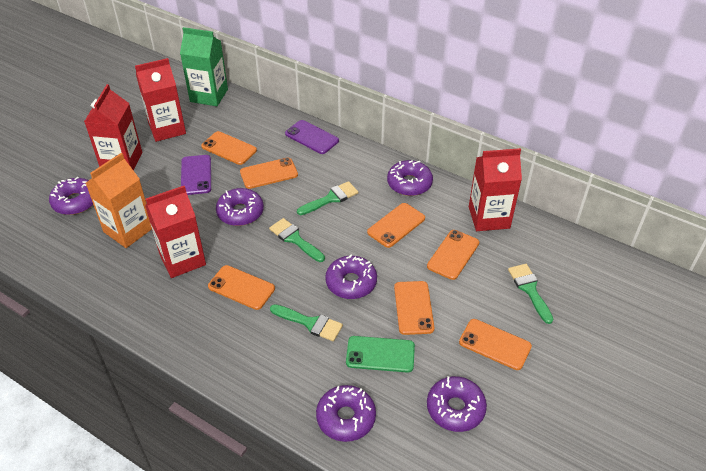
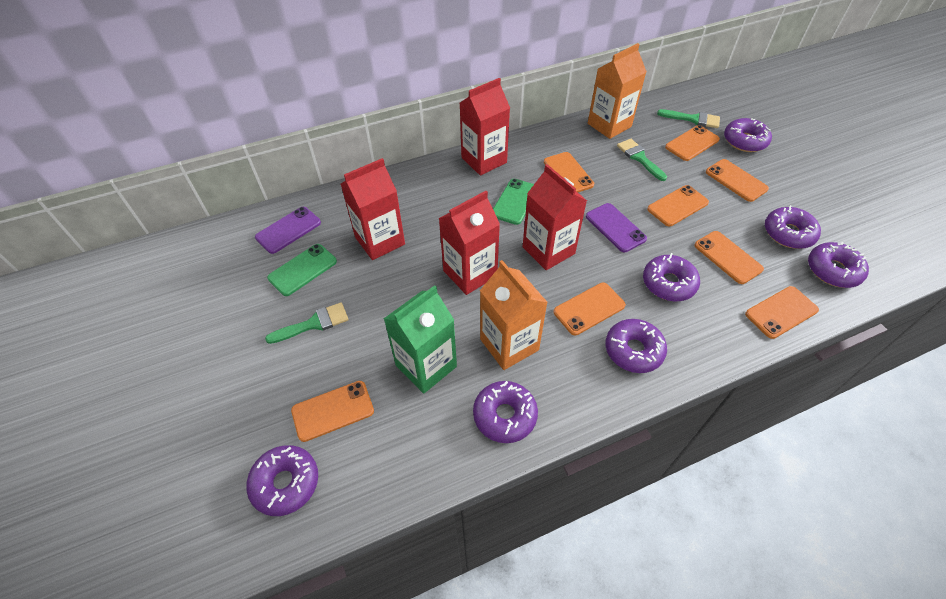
green brush: [269,218,325,262] [270,304,343,341] [297,181,359,215] [508,264,554,324] = 4 -> [265,302,349,344] [617,139,667,181] [657,109,720,128] = 3
green phone: [346,336,415,373] = 1 -> [267,244,337,296] [493,179,534,225] = 2
orange carton: [86,153,152,248] = 1 -> [480,260,548,370] [588,43,647,139] = 2
orange phone: [201,131,257,165] [208,265,275,310] [240,157,298,189] [367,203,425,248] [394,281,434,335] [427,230,479,280] [459,319,532,370] = 7 -> [291,381,374,442] [544,152,594,192] [553,283,626,335] [647,185,709,226] [665,125,720,161] [694,231,764,284] [706,159,769,202] [745,286,819,339] = 8
purple donut: [49,177,93,215] [216,188,264,226] [316,385,376,442] [325,255,377,299] [387,160,433,196] [427,376,487,432] = 6 -> [246,445,318,516] [473,381,538,443] [605,319,667,373] [643,253,700,301] [724,118,772,152] [765,205,821,249] [808,242,869,288] = 7

